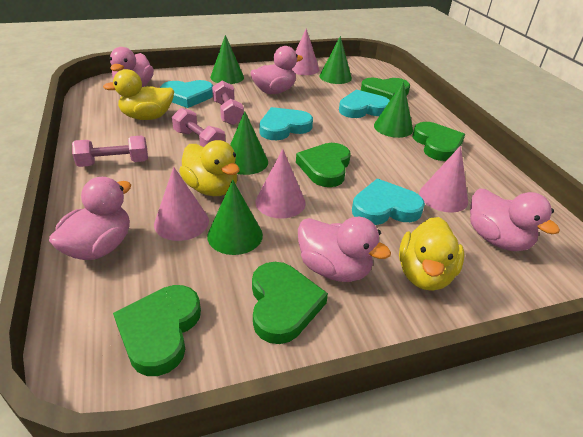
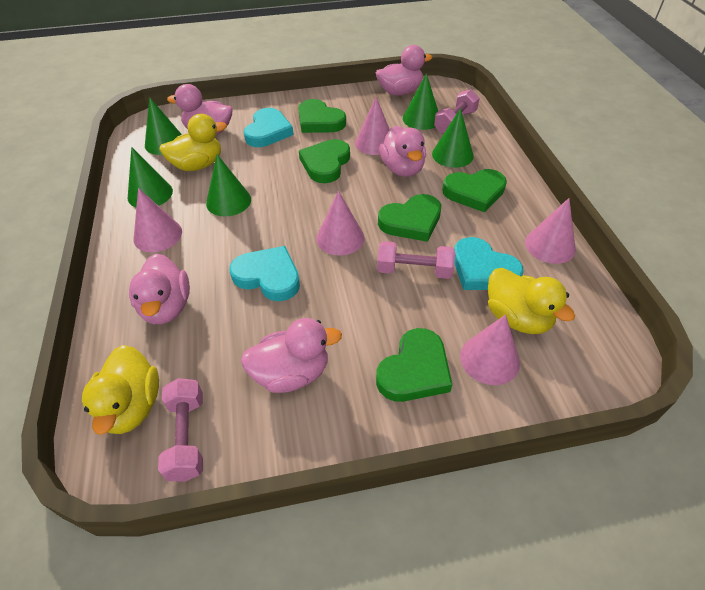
pink cone: [154,167,209,241] [256,149,306,218] [292,28,319,75] [419,146,468,212] = 4 -> [133,188,182,252] [316,191,364,255] [355,97,390,155] [460,315,520,385] [525,198,576,264] = 5
turquoise heart: [160,80,213,108] [260,107,313,140] [339,90,390,118] [352,179,425,225] = 4 -> [229,246,300,301] [244,108,294,147] [454,237,523,290] = 3

